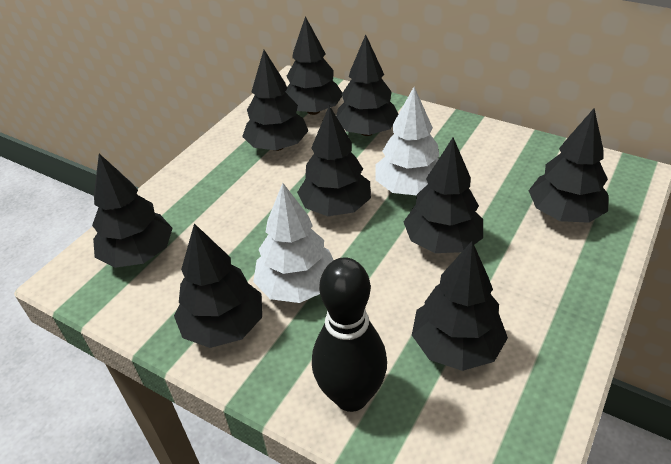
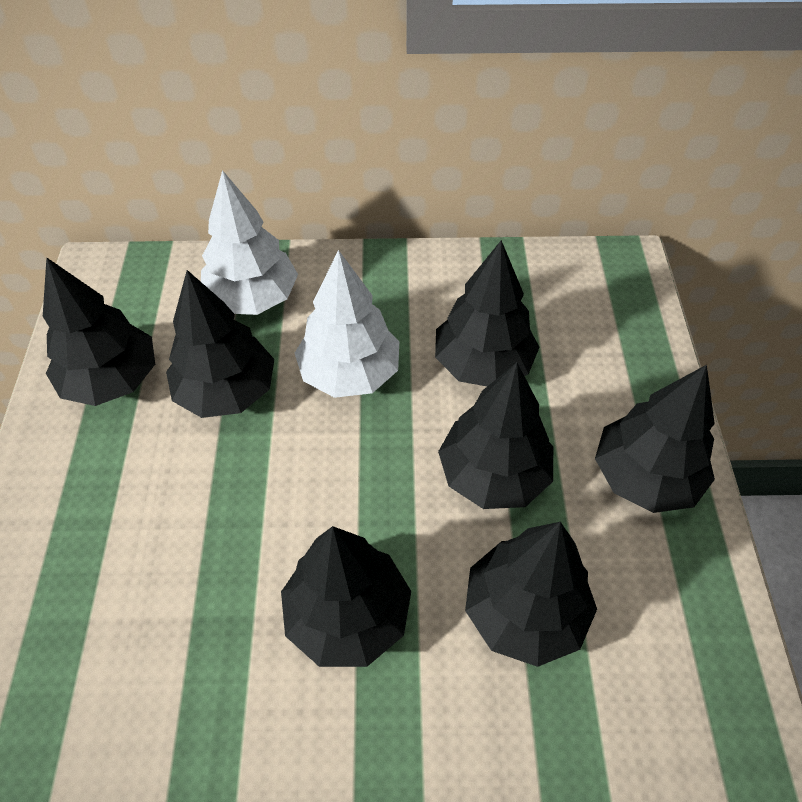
black bowling pin: [312,257,387,412] = 1 -> none = 0
black tree: [92,154,173,268] [174,223,262,348] [242,50,308,151] [285,16,342,115] [297,105,371,216] [336,35,398,136] [404,137,483,253] [412,241,508,371] [528,109,608,223] = 9 -> [43,258,155,406] [166,270,274,418] [281,526,411,667] [435,240,539,386] [438,362,553,509] [465,522,597,667] [595,365,715,513] = 7

